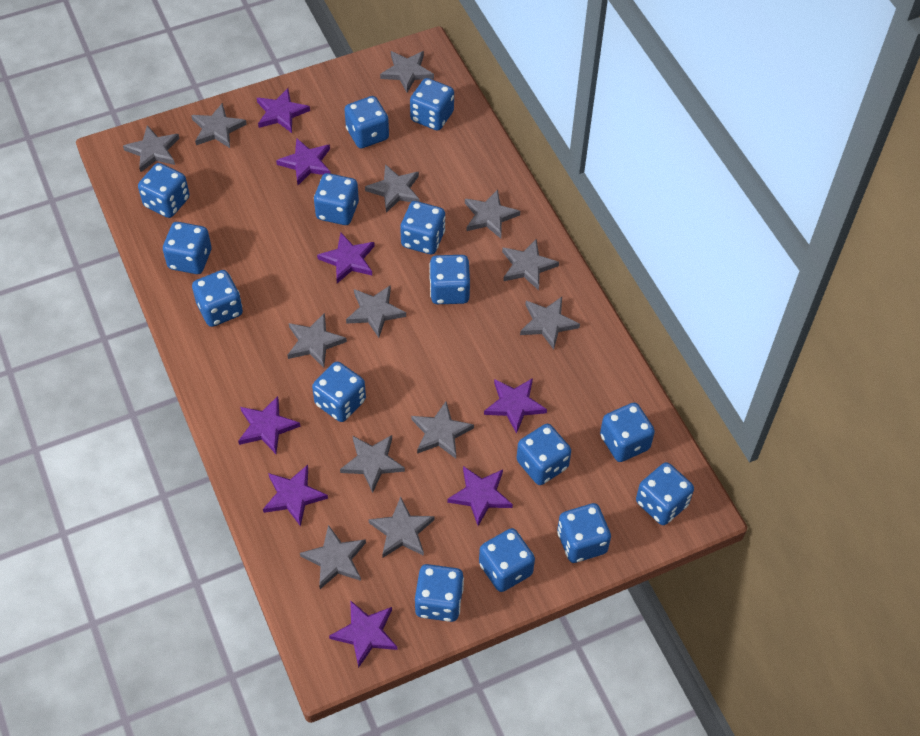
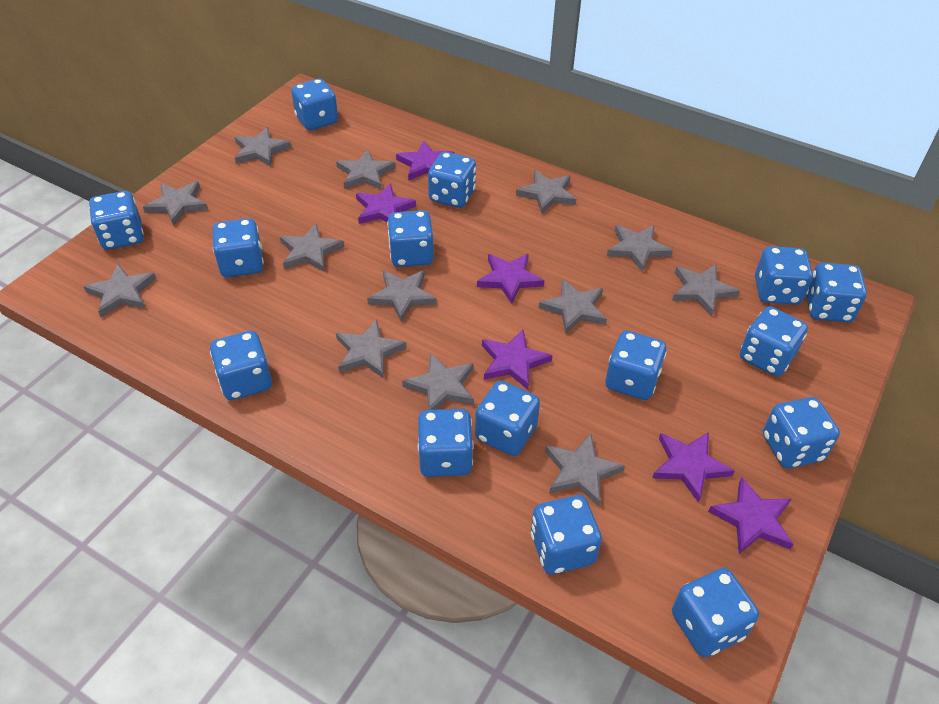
purple star: [238,396,301,454] [257,88,310,133] [263,465,328,527] [276,138,331,185] [317,233,375,283] [329,600,398,668] [447,466,513,526] [484,378,547,434] = 8 -> [356,183,416,224] [396,141,454,181] [477,254,544,304] [482,330,552,389] [652,432,735,503] [708,477,794,554] = 6

